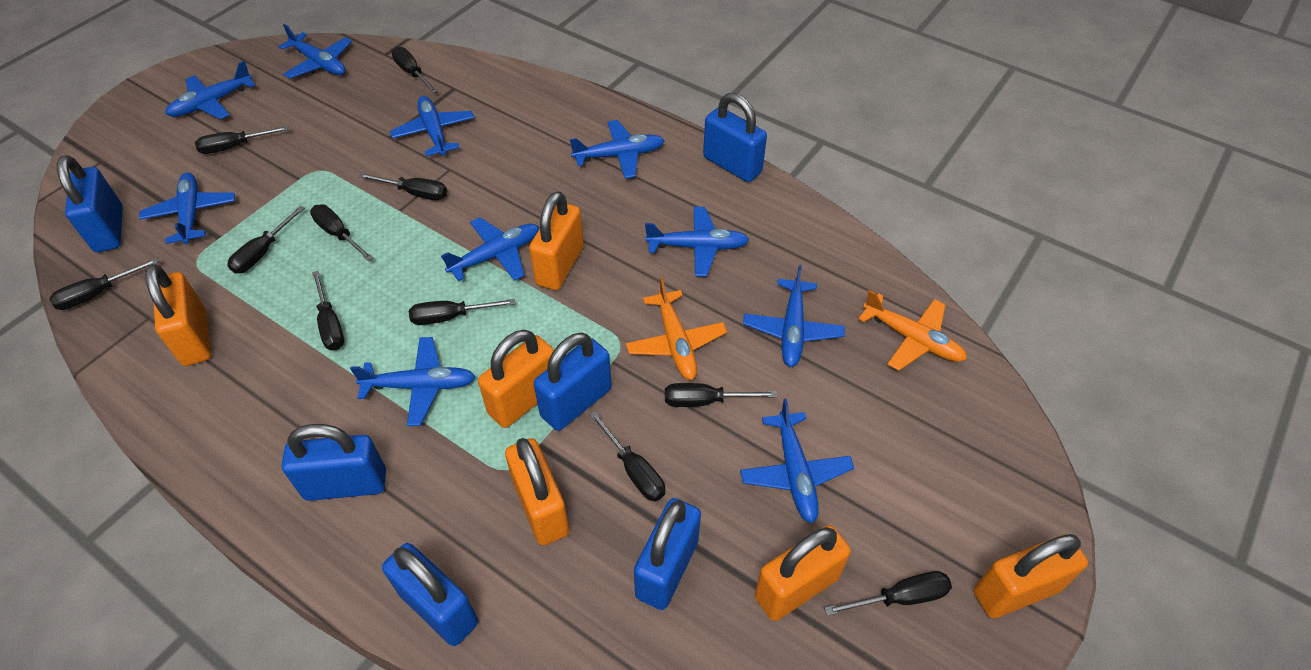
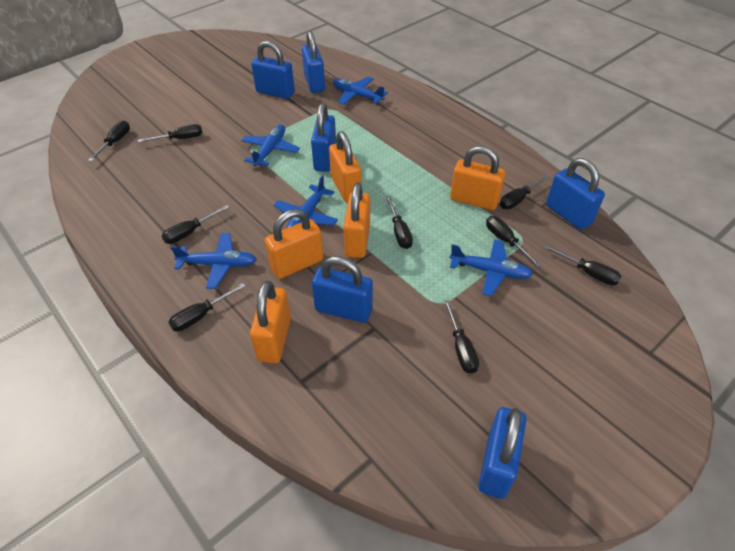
black screwdriver: [49,258,159,310] [195,126,289,154] [227,206,305,274] [310,204,373,261] [312,271,344,350] [359,173,447,200] [392,47,438,93] [409,299,515,325] [589,411,665,501] [665,383,777,407] [824,571,952,616] = 11 -> [88,121,130,161] [138,124,203,142] [162,205,229,244] [168,283,246,331] [386,196,413,249] [444,300,479,374] [486,216,541,267] [500,175,550,209] [544,245,622,285] = 9
blue plane: [139,172,235,244] [165,61,255,119] [278,24,352,79] [350,337,475,426] [390,96,474,156] [441,218,539,281] [570,120,665,178] [645,207,749,277] [740,399,854,523] [743,265,845,367] = 10 -> [170,233,257,289] [241,124,300,166] [274,175,338,228] [333,77,388,105] [449,240,533,296] = 5
orange padlock: [145,264,211,366] [478,330,554,428] [505,438,569,545] [529,191,584,290] [755,525,851,621] [974,534,1088,618] = 6 -> [250,281,291,363] [265,209,323,279] [329,131,362,202] [344,183,370,258] [450,146,505,210] = 5
orange plane: [626,278,727,380] [858,290,967,371] = 2 -> none = 0

